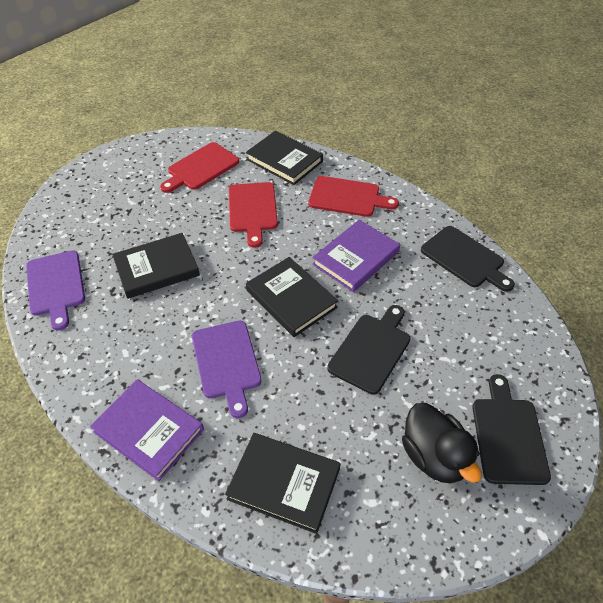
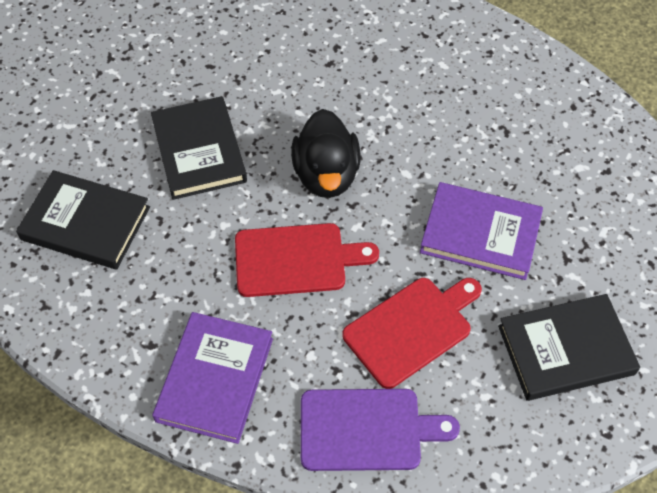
black book: [112,233,200,299] [225,433,341,534] [246,131,323,185] [246,257,338,337] = 4 -> [16,170,150,269] [151,96,247,200] [498,294,640,401] = 3
black cutting board: [327,305,411,395] [421,226,515,292] [472,374,551,485] = 3 -> none = 0
purple cutting board: [26,251,85,331] [192,321,262,418] = 2 -> [301,389,460,471] = 1
red cutting board: [160,142,239,193] [229,182,278,248] [308,176,399,217] = 3 -> [235,223,379,297] [342,278,482,389] = 2

